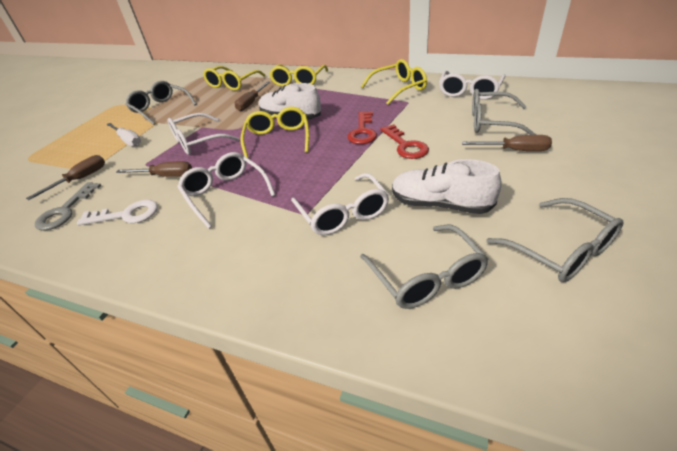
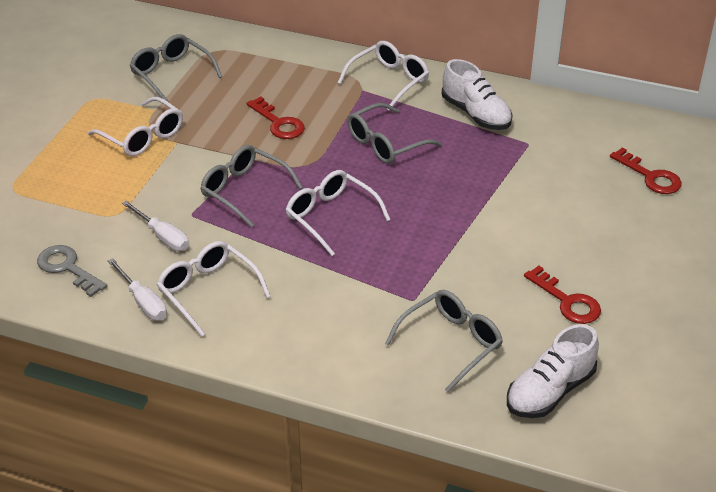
brown screwdriver: [26,155,105,200] [116,161,192,177] [235,82,270,111] [462,135,552,151] = 4 -> none = 0
red key: [348,112,377,144] [380,124,429,159] = 2 -> [247,96,305,139] [524,266,601,324] [610,147,682,194] = 3
white key: [77,200,158,225] = 1 -> none = 0
white screwdriver: [107,123,141,147] = 1 -> [108,258,167,320] [122,200,189,251] = 2
yellow glasses: [203,66,266,91] [240,107,309,159] [269,64,328,86] [361,59,427,105] = 4 -> none = 0

